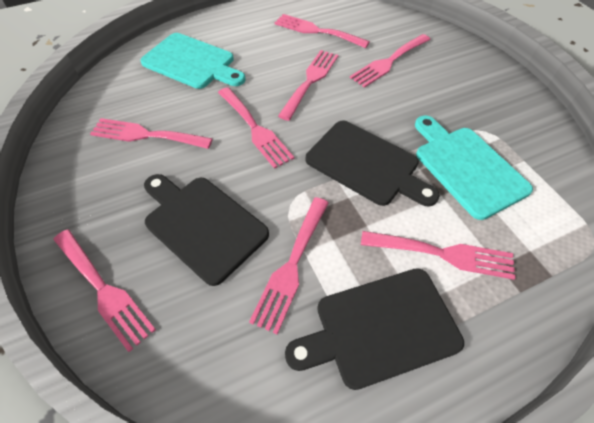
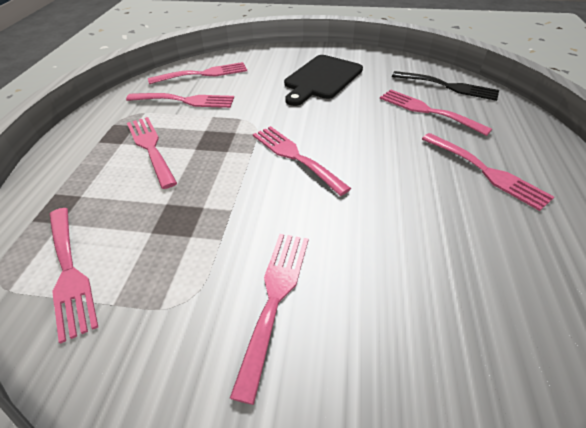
black cutting board: [144,174,269,286] [285,268,464,390] [306,121,440,206] = 3 -> [284,55,363,106] = 1
black fork: none = 0 -> [392,71,499,101] = 1
turquoise cutting board: [140,33,245,89] [415,115,533,220] = 2 -> none = 0

